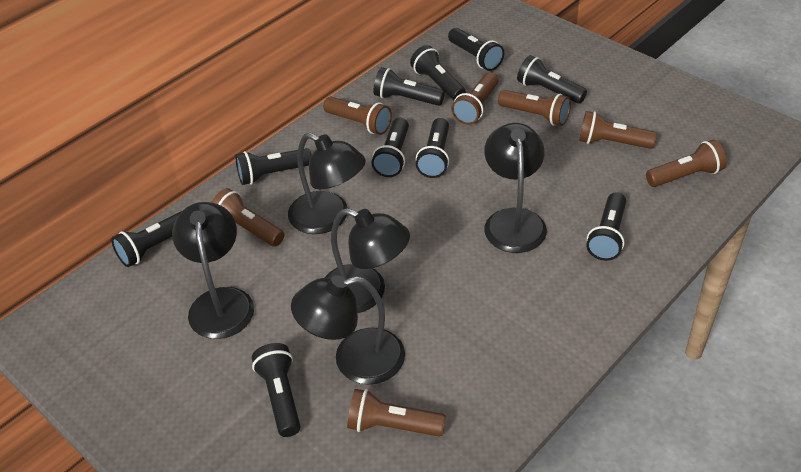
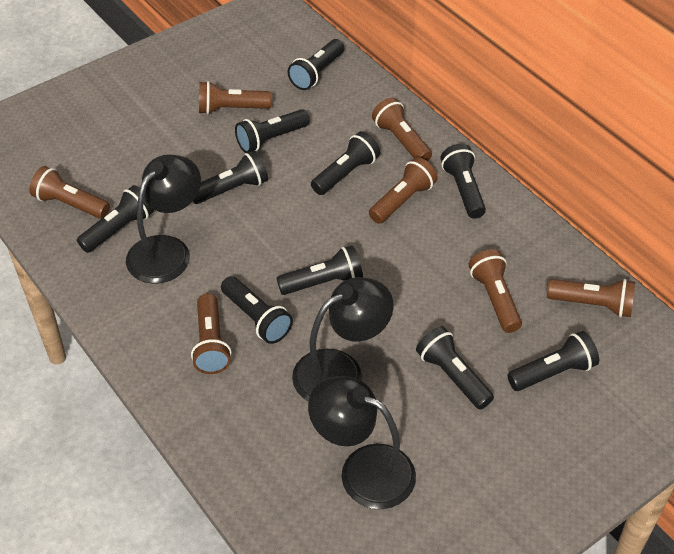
black lamp: [172,202,254,339] [288,133,366,234] [291,275,405,385] [324,208,410,313] [484,123,547,253] = 5 -> [126,154,201,284] [292,277,394,402] [308,376,416,509] = 3

